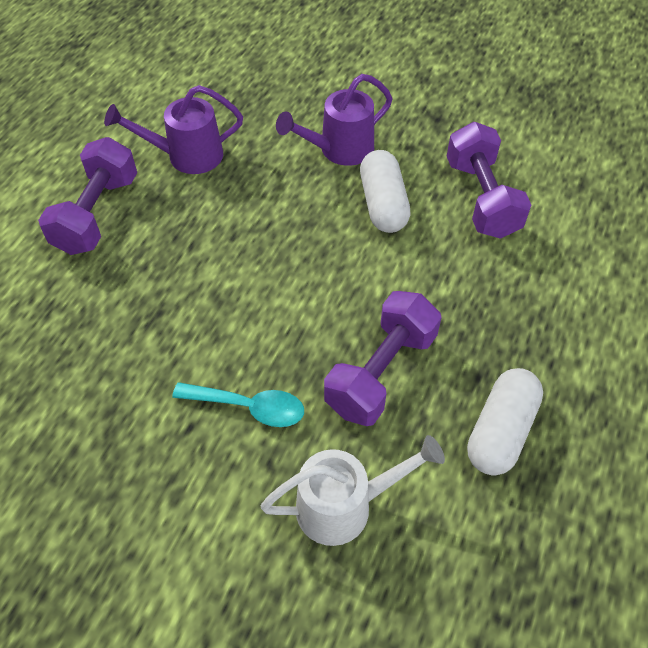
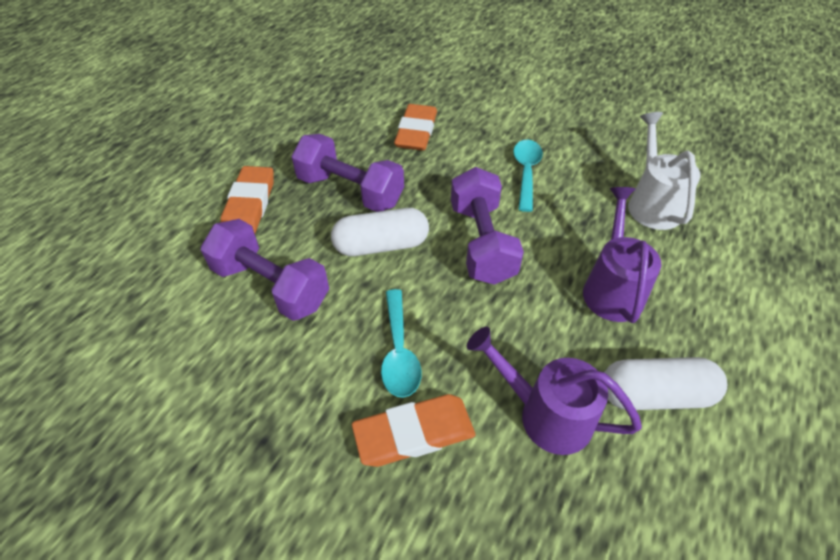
orange eraser: none = 0 -> [220,166,274,233] [352,394,475,467] [394,104,437,151] = 3
turquoise spoon: [172,382,304,427] = 1 -> [381,289,421,398] [513,140,543,212] = 2

